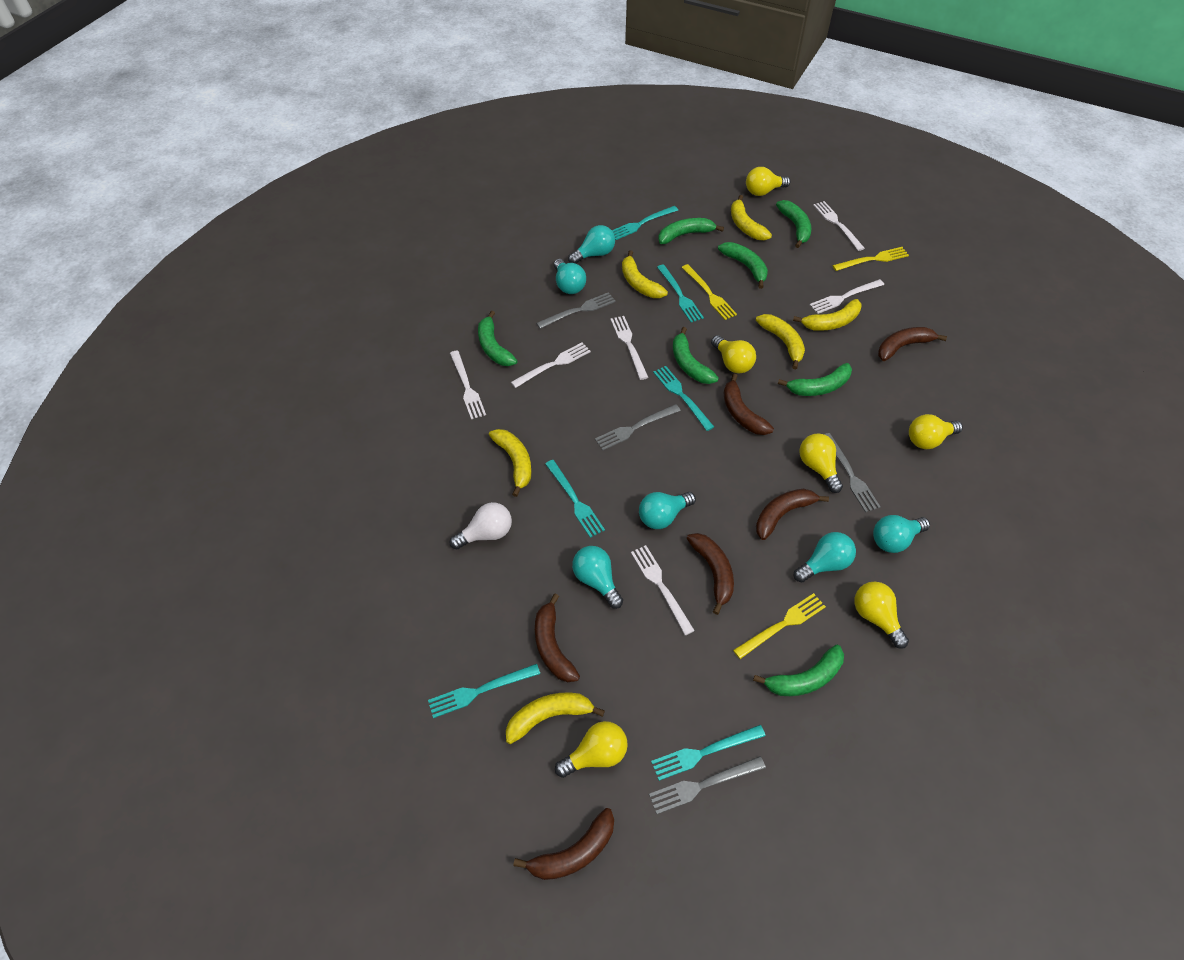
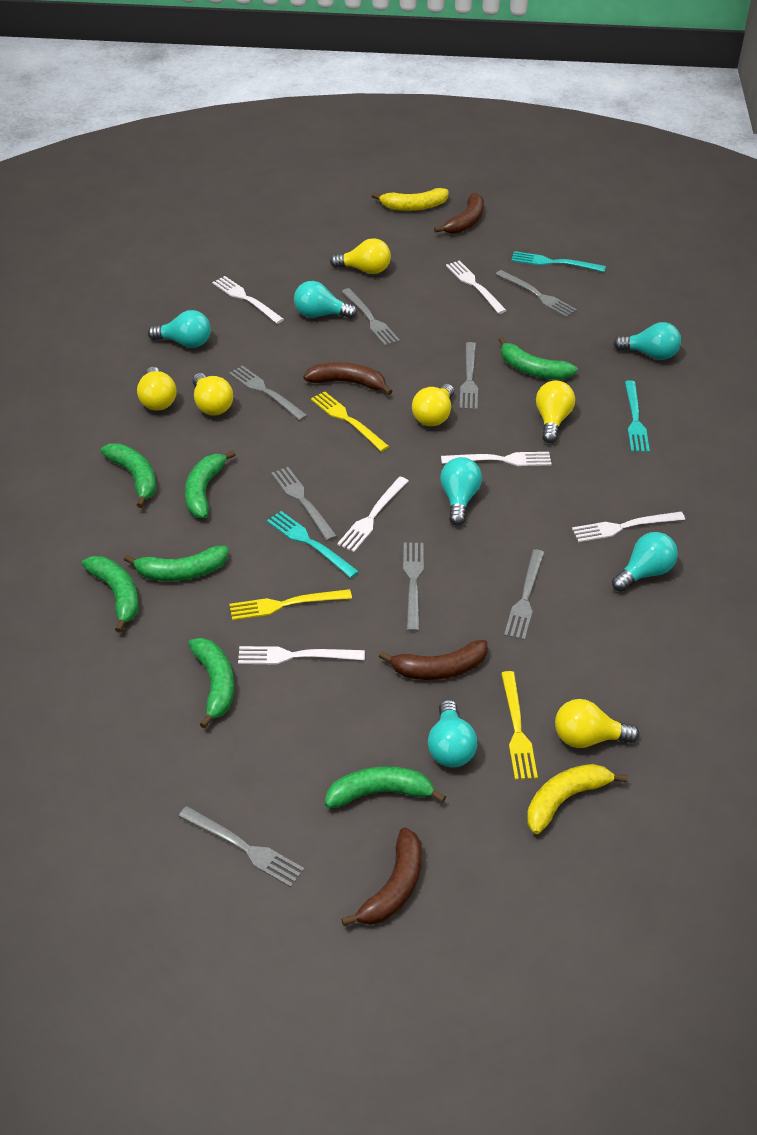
brown banana: [513,808,614,880] [535,594,580,682] [687,533,734,615] [724,374,774,435] [756,489,829,540] [878,327,947,361] = 6 -> [303,362,393,395] [341,827,422,926] [379,640,488,680] [434,193,484,234] = 4
grey fork: [536,292,616,329] [595,404,681,450] [649,756,766,814] [824,433,880,512] = 4 -> [179,806,305,887] [229,365,308,421] [271,467,337,541] [341,288,400,346] [403,542,424,632] [460,342,478,410] [496,270,577,318] [504,549,545,640] = 8
turquoise fork: [428,664,540,718] [545,460,605,538] [612,206,678,240] [651,725,766,781] [653,366,714,431] [657,264,704,322] = 6 -> [267,511,359,578] [511,251,606,272] [625,380,650,452] = 3
white light bulb: [449,502,512,550] = 1 -> none = 0
yellow banana: [489,429,531,497] [506,692,605,744] [622,250,668,298] [731,195,772,240] [756,314,805,369] [793,299,862,331] = 6 -> [372,188,449,211] [527,764,628,834] = 2

